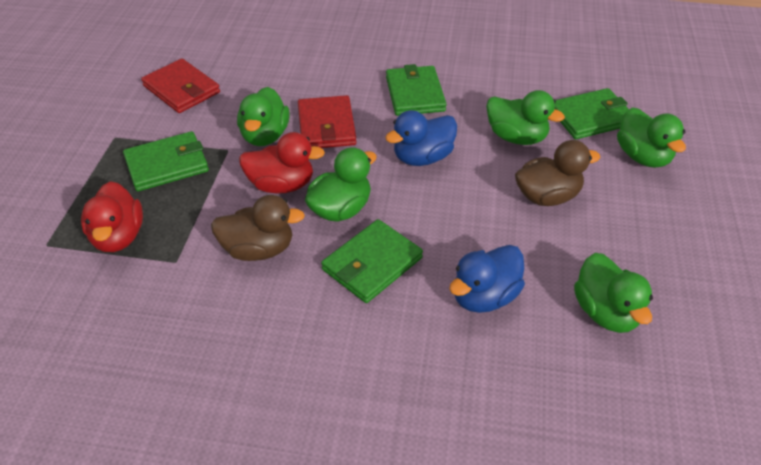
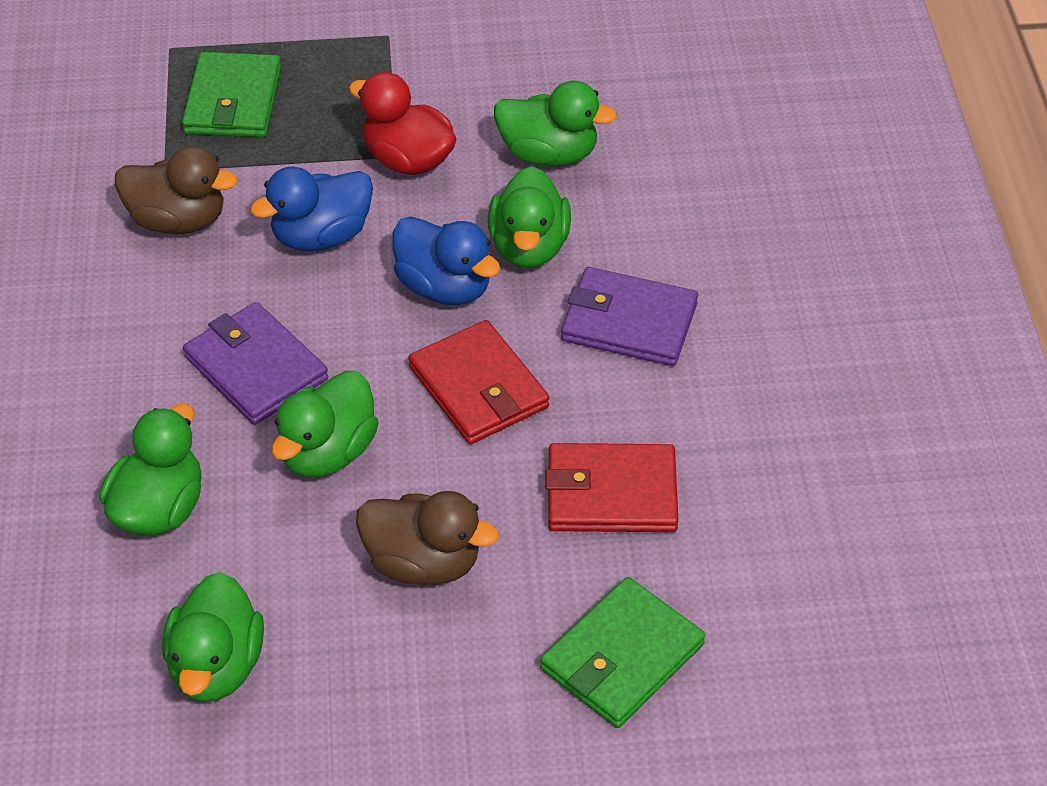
green wallet: [123,131,209,191] [321,219,423,303] [386,64,446,116] [555,88,629,139] = 4 -> [182,52,281,137] [540,577,705,728] = 2
purple wallet: none = 0 -> [183,302,329,425] [561,267,698,366] = 2
red duck: [81,181,143,252] [239,132,325,194] = 2 -> [349,72,456,175] = 1

